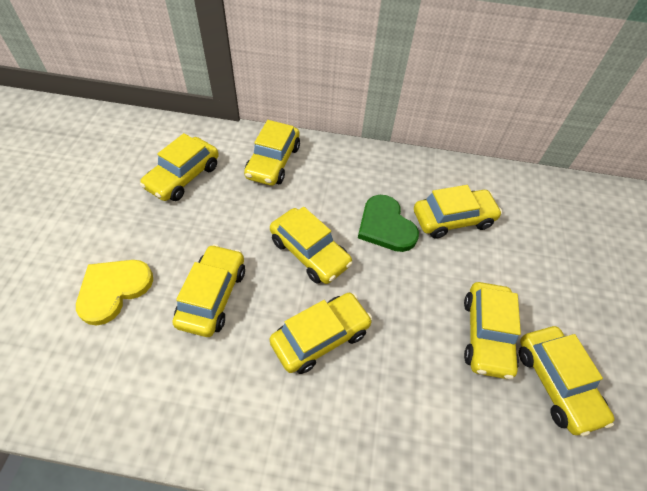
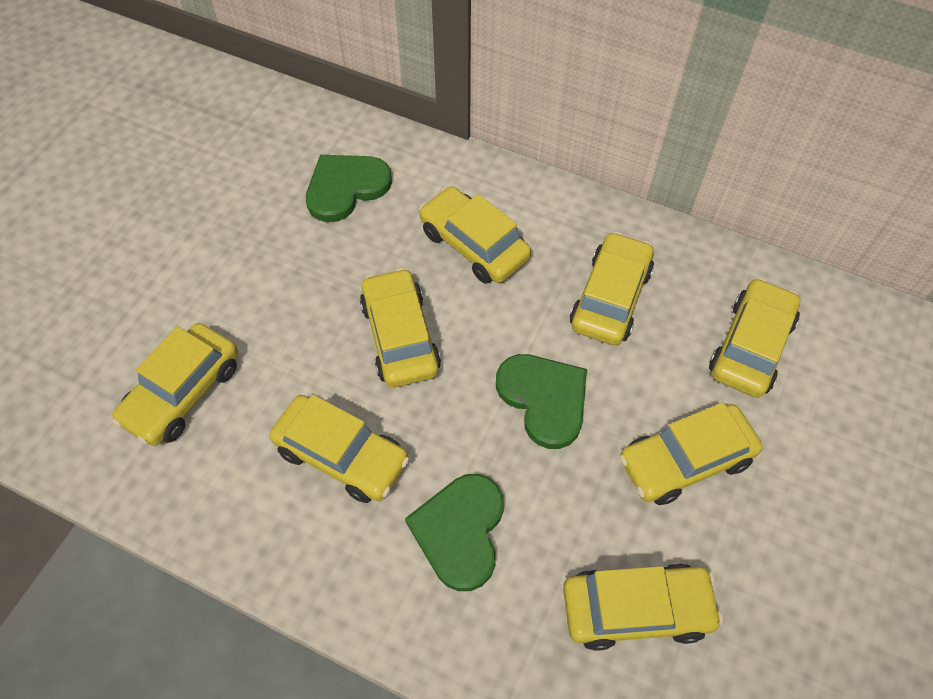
green heart: [358,195,419,252] = 1 -> [306,155,392,222] [405,474,504,591] [496,354,587,449] = 3
yellow heart: [76,260,153,325] = 1 -> none = 0

